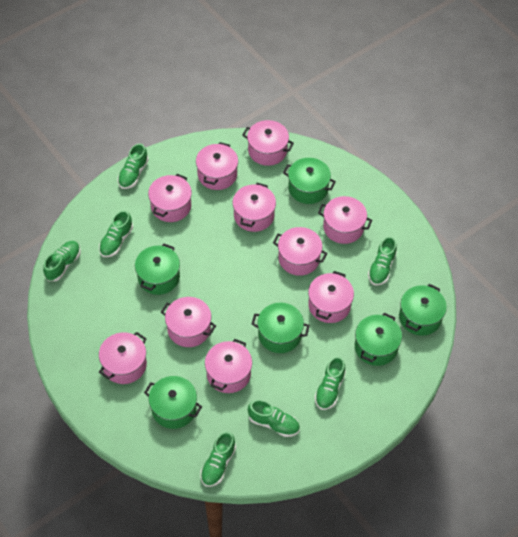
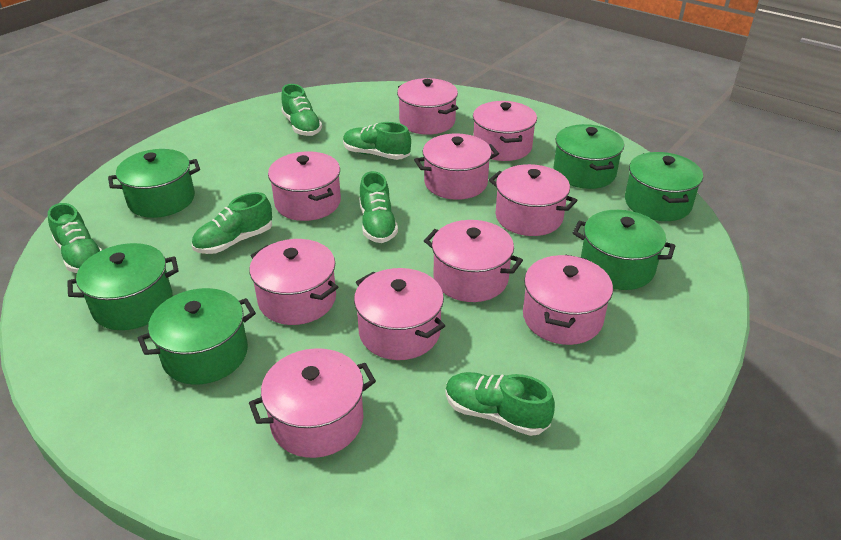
green shoe: [43,241,81,281] [99,210,133,257] [118,143,149,189] [200,431,236,487] [248,400,300,437] [315,356,346,410] [368,236,397,285] = 7 -> [48,203,102,273] [192,192,272,254] [281,84,322,136] [343,122,411,160] [359,171,398,243] [445,372,555,436] = 6

